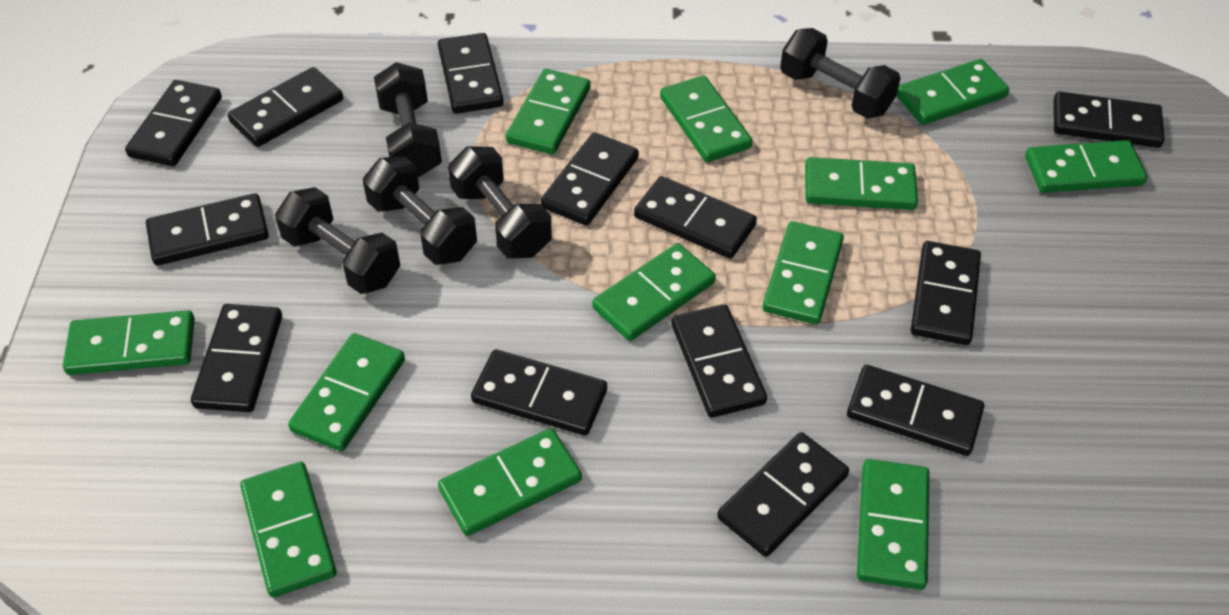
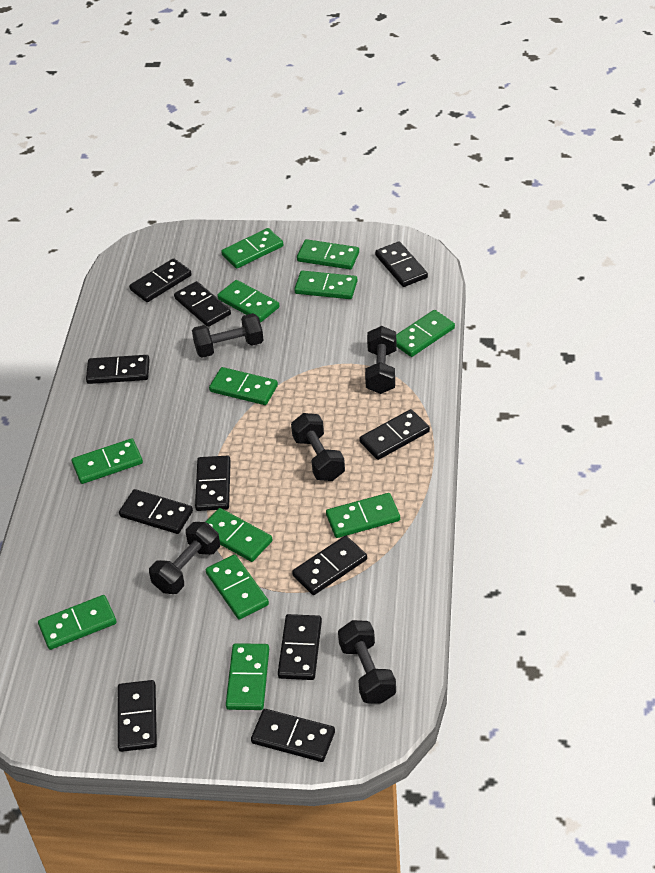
black domino: [125,80,222,166] [146,193,269,265] [191,304,282,412] [228,67,343,147] [438,33,504,114] [471,350,607,436] [541,132,639,226] [634,176,757,259] [671,304,767,417] [717,432,849,557] [847,365,984,456] [911,241,981,345] [1053,91,1165,148] = 13 -> [86,355,150,384] [118,680,157,752] [119,489,193,534] [129,258,192,302] [174,281,231,327] [195,456,231,511] [251,709,335,762] [278,614,322,680] [292,536,367,595] [359,409,430,460] [375,242,428,287] = 11

